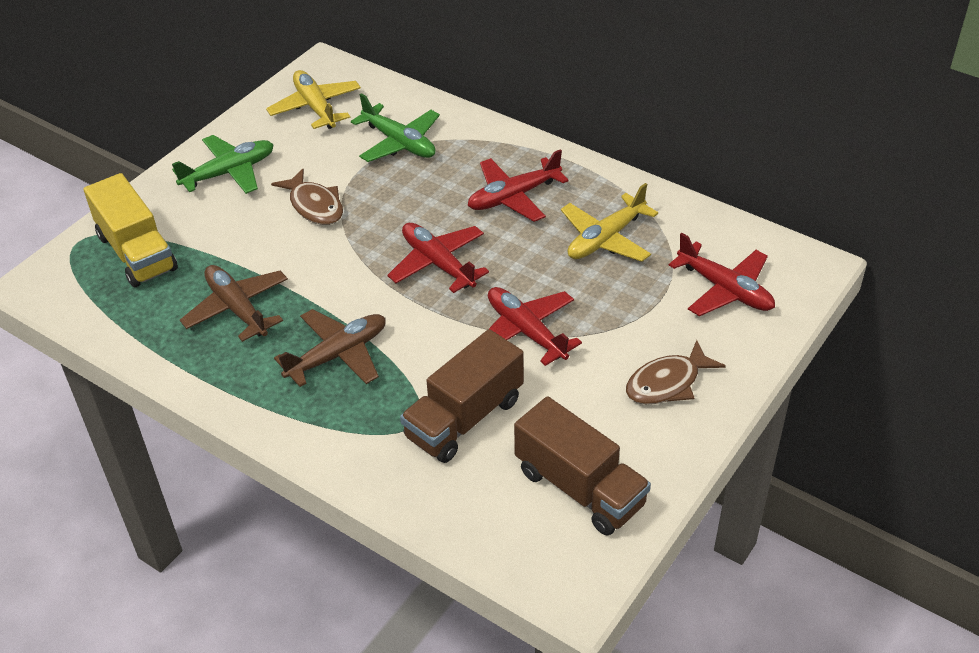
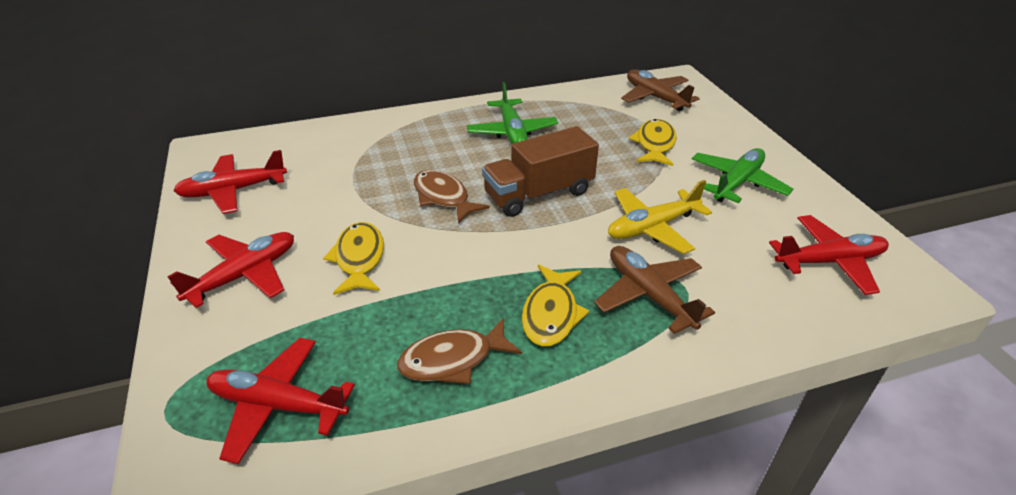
brown truck: [400,329,524,463] [514,396,651,536] = 2 -> [482,126,599,217] = 1
yellow fish: none = 0 -> [323,222,384,295] [522,264,590,347] [629,119,677,166] = 3
yellow plane: [266,70,361,129] [561,183,658,262] = 2 -> [608,180,712,254] = 1
yellow truck: [83,173,178,287] = 1 -> none = 0

